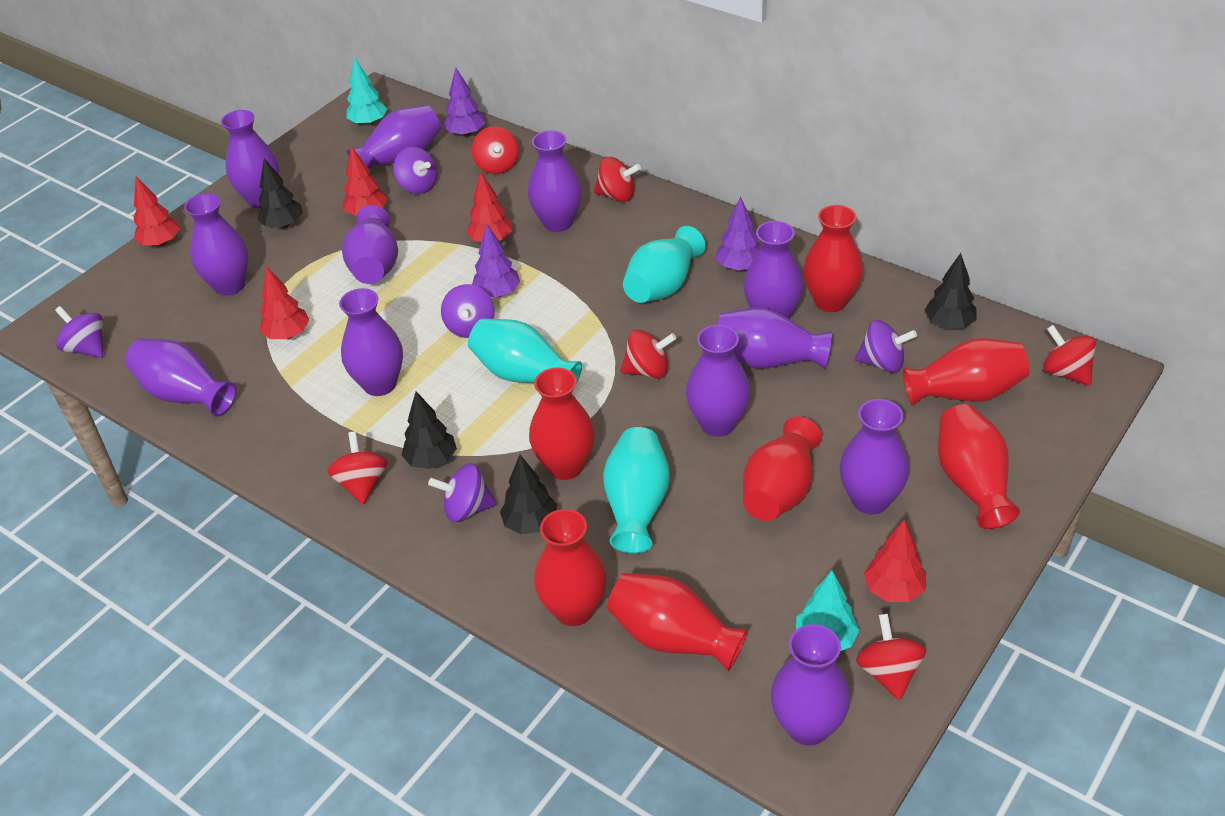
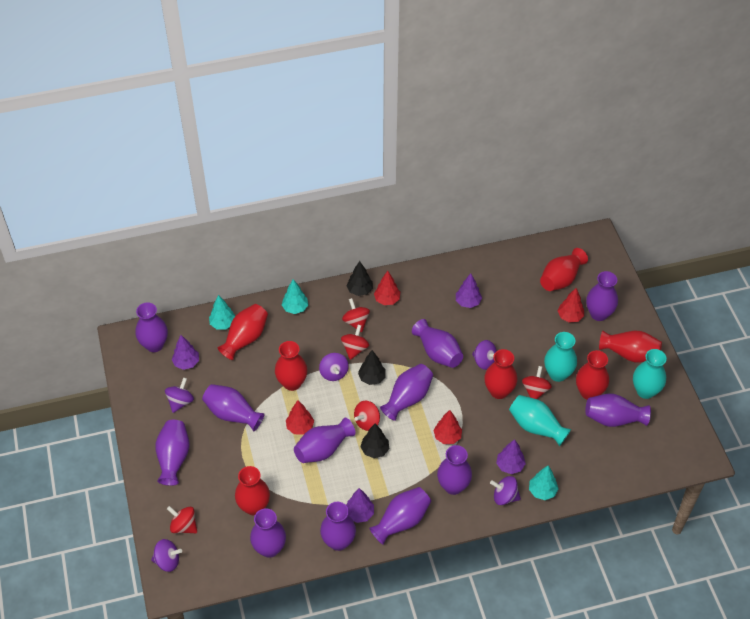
black tree: [258,158,303,229] [402,391,457,469] [500,455,557,534] [925,253,977,329] = 4 -> [347,261,373,296] [358,350,386,385] [361,424,389,458] = 3
purple tree: [443,68,485,137] [472,225,520,297] [715,197,761,271] = 3 -> [172,335,199,370] [346,488,374,523] [456,273,482,308] [496,439,526,474] = 4
red spinning top: [327,432,387,505] [472,126,519,174] [594,157,641,202] [621,330,676,379] [856,614,926,700] [1043,325,1096,386] = 6 -> [167,506,197,533] [341,325,369,360] [342,298,370,332] [354,401,380,431] [522,366,552,399] = 5
red tree: [134,176,180,247] [260,266,309,339] [342,146,387,216] [466,173,512,242] [864,520,926,602] = 5 -> [286,400,314,435] [374,271,400,305] [433,410,462,444] [558,288,584,323] = 4
turquoise tree: [346,57,387,126] [796,571,859,651] = 2 -> [209,295,235,330] [282,279,308,314] [529,466,559,500] = 3

